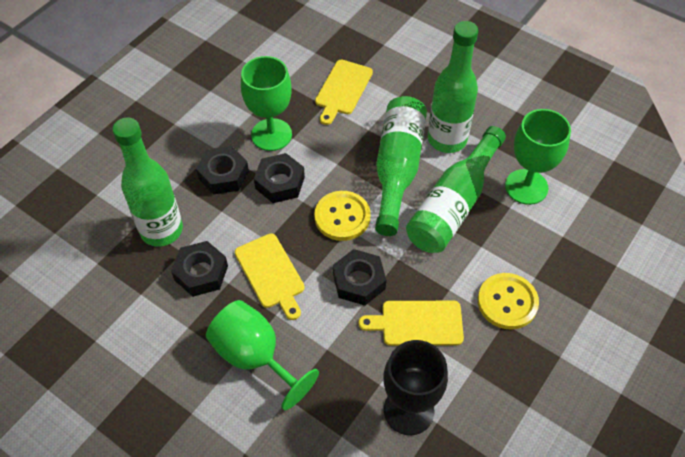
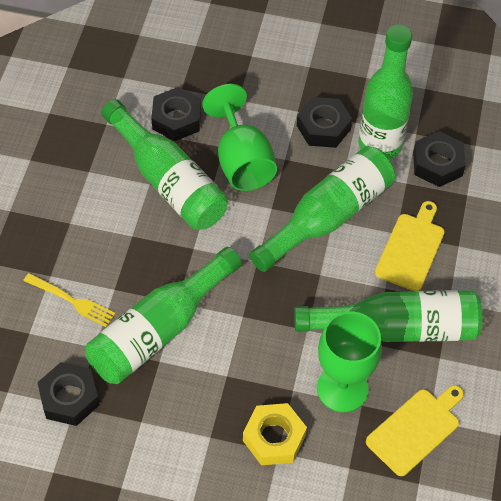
black goblet: [383,340,448,435] = 1 -> none = 0
green bottle: [112,117,183,247] [375,96,427,236] [406,126,506,253] [428,21,478,153] = 4 -> [85,247,242,384] [101,99,228,230] [250,146,395,272] [294,290,482,342] [358,25,413,159] = 5
green goblet: [206,300,319,410] [241,56,292,151] [505,109,571,205] = 3 -> [202,84,277,191] [317,311,382,412] = 2
yellow button: [314,191,371,241] [478,273,539,330] = 2 -> none = 0
yellow cutting board: [235,233,305,320] [315,60,373,125] [358,301,464,346] = 3 -> [366,385,464,476] [375,201,445,291] = 2
yellow fork: none = 0 -> [23,273,115,327] = 1
yellow nut: none = 0 -> [243,403,307,465] = 1

